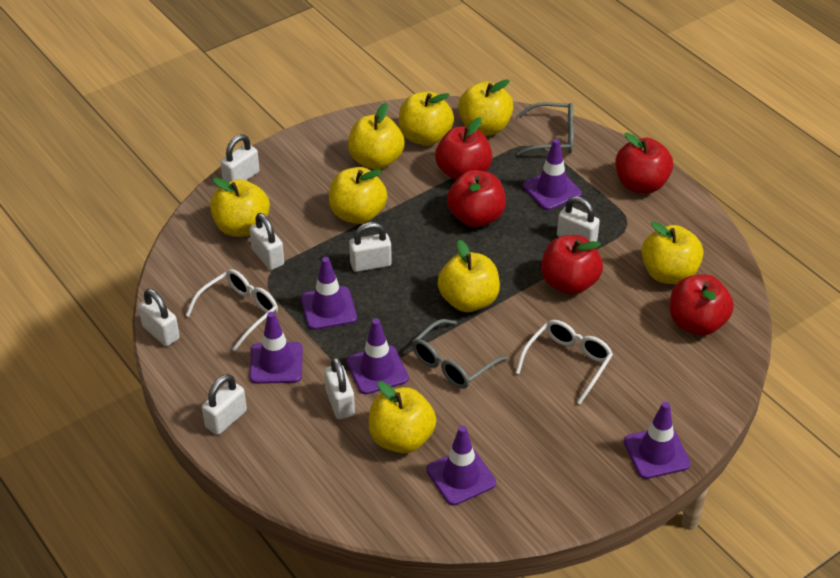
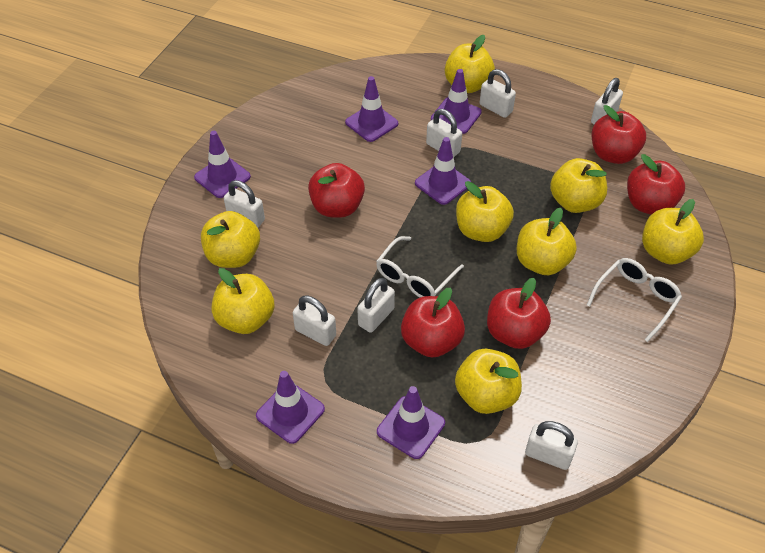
grey glasses: [412,319,508,389] [517,102,574,156] = 2 -> none = 0

